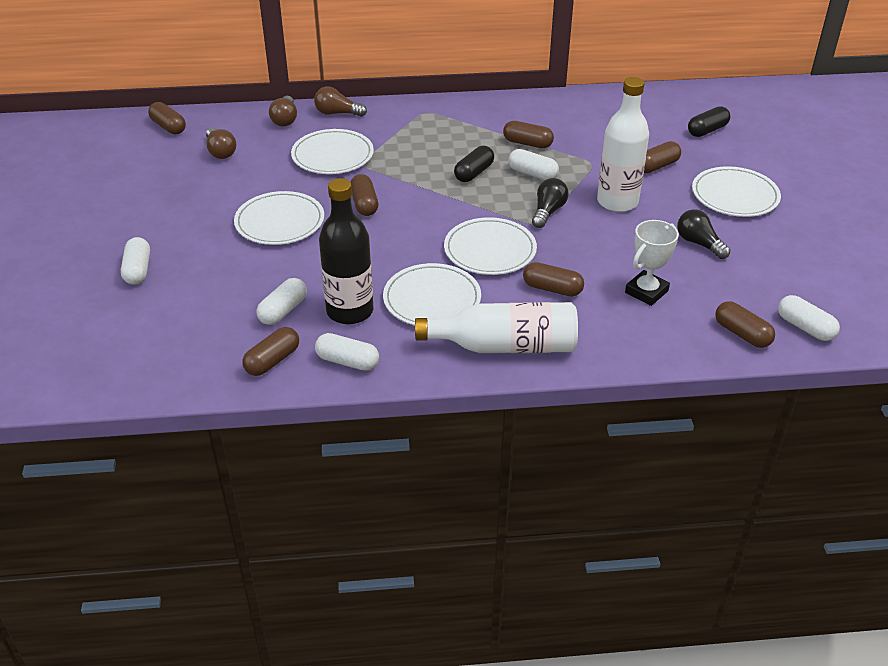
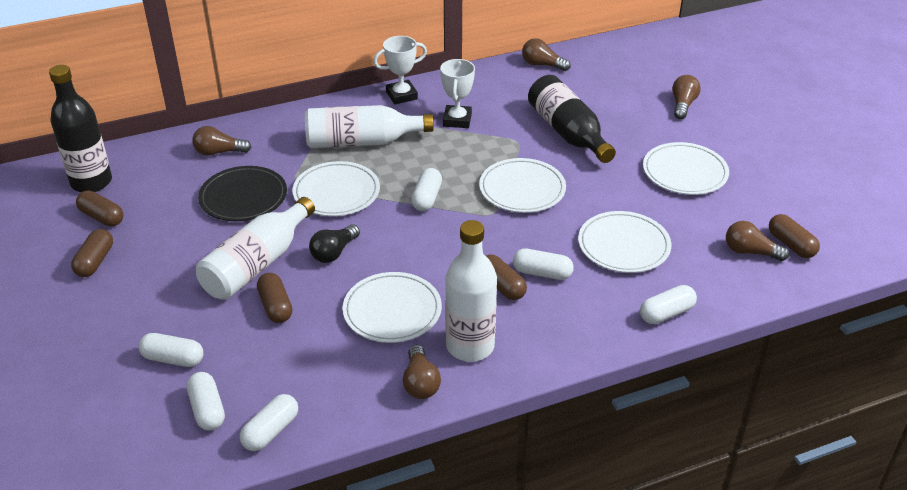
black bottle: [319,178,373,324] = 1 -> [49,65,112,192] [528,75,616,163] = 2
black capsule: [454,146,494,182] [688,106,730,137] = 2 -> none = 0
black light bulb: [532,178,569,228] [677,209,730,259] = 2 -> [309,224,360,263] = 1
black plate: none = 0 -> [198,166,287,221] = 1
brown capsule: [148,102,186,135] [242,327,299,376] [351,174,378,216] [503,121,554,148] [523,262,584,297] [644,141,681,173] [715,301,775,348] = 7 -> [71,229,113,277] [76,190,123,227] [257,273,292,323] [486,255,527,300] [769,214,820,258] = 5
brown light bulb: [206,128,236,159] [269,96,297,126] [314,86,367,117] = 3 -> [192,126,251,156] [403,345,441,399] [522,38,570,71] [672,75,701,119] [726,221,789,261] = 5
white bottle: [415,302,578,353] [597,77,649,212] = 2 -> [196,197,315,300] [305,105,434,148] [445,220,497,362] = 3
white capsule: [121,237,150,285] [257,278,307,325] [315,333,379,371] [508,149,559,180] [778,295,840,341] = 5 -> [139,333,203,367] [187,372,225,430] [240,394,298,451] [411,168,442,211] [513,248,574,280] [640,285,697,324] = 6
white trophy: [625,220,679,306] = 1 -> [373,36,427,104] [440,59,475,128] = 2

